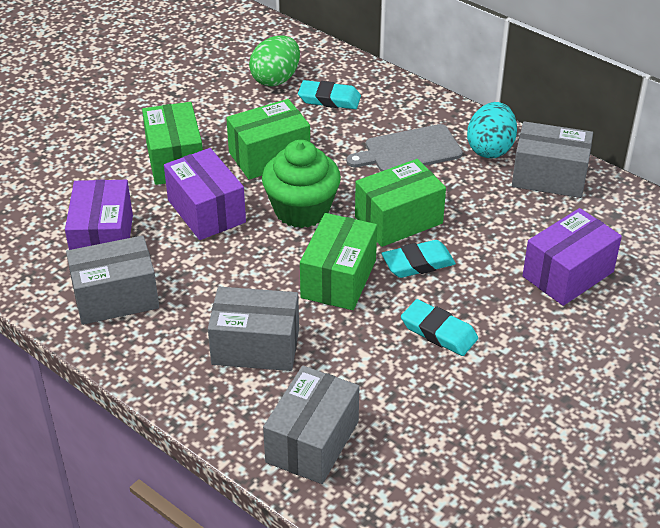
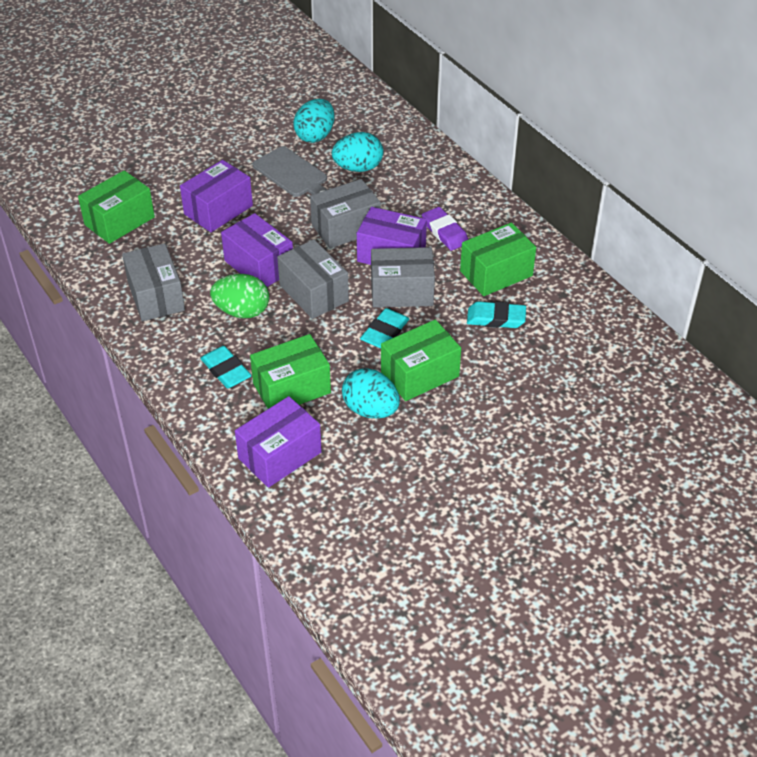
green cupcake: [262,140,341,228] = 1 -> none = 0
purple box: [65,180,133,250] [164,148,246,240] [523,208,622,306] = 3 -> [180,160,253,232] [221,213,293,287] [235,396,322,488] [357,207,427,265] = 4
purple eraser: none = 0 -> [422,207,468,251] = 1
turquoise egg: [467,102,517,158] = 1 -> [294,99,335,143] [332,132,383,172] [342,368,400,418] = 3

